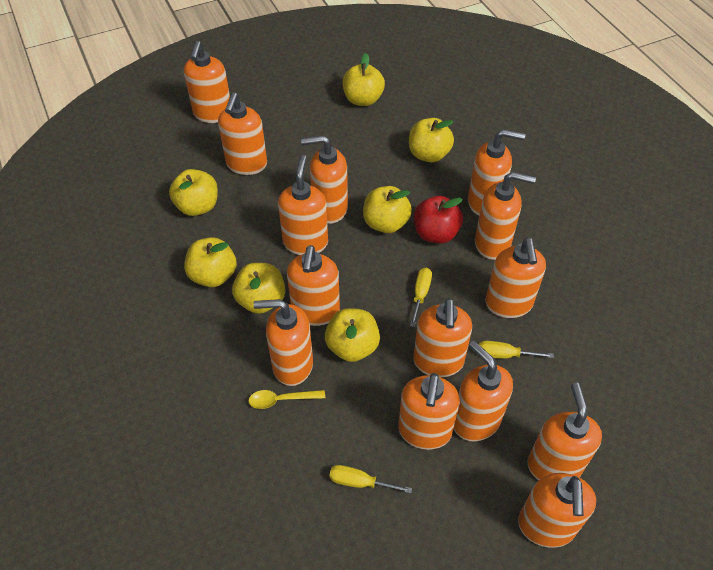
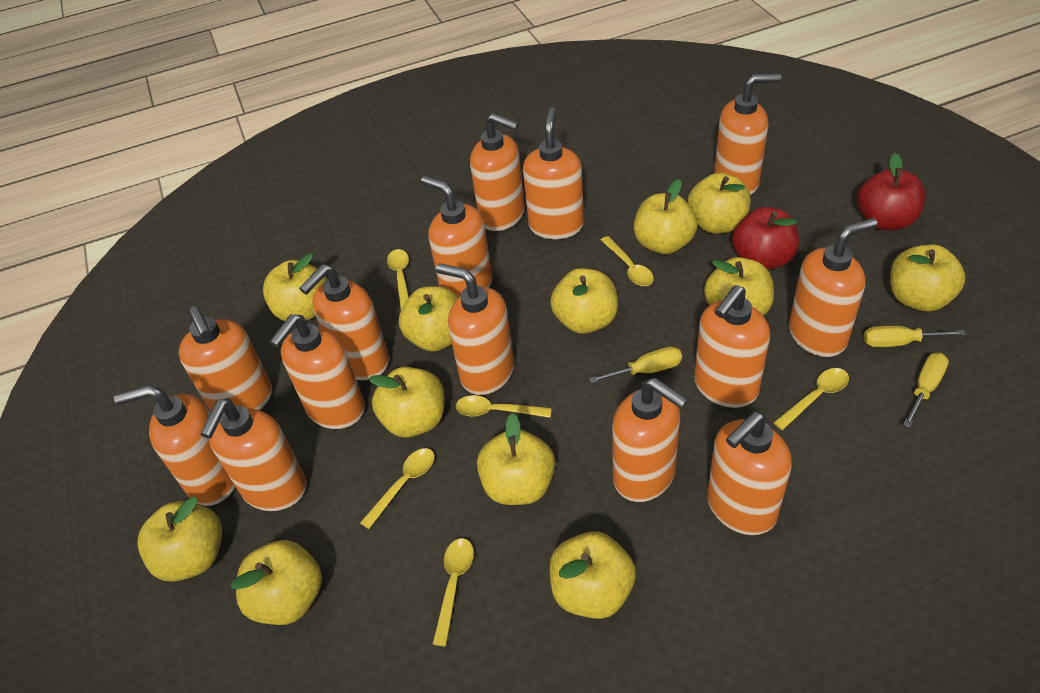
red apple: [414,196,463,244] = 1 -> [732,207,799,270] [857,153,925,230] = 2
yellow apple: [169,169,218,216] [184,237,237,287] [232,263,286,314] [325,308,380,362] [343,53,385,106] [363,186,412,233] [409,118,454,162] = 7 -> [138,497,222,582] [231,540,322,625] [263,253,327,321] [369,367,444,438] [399,286,459,351] [477,413,555,505] [550,268,618,334] [550,531,636,619] [634,179,697,254] [688,173,751,234] [704,257,774,315] [890,245,966,312] = 12
yellow spoon: [249,390,325,409] = 1 -> [360,448,435,529] [387,249,409,310] [433,538,474,646] [456,395,552,418] [601,236,654,286] [773,368,849,430] = 6

